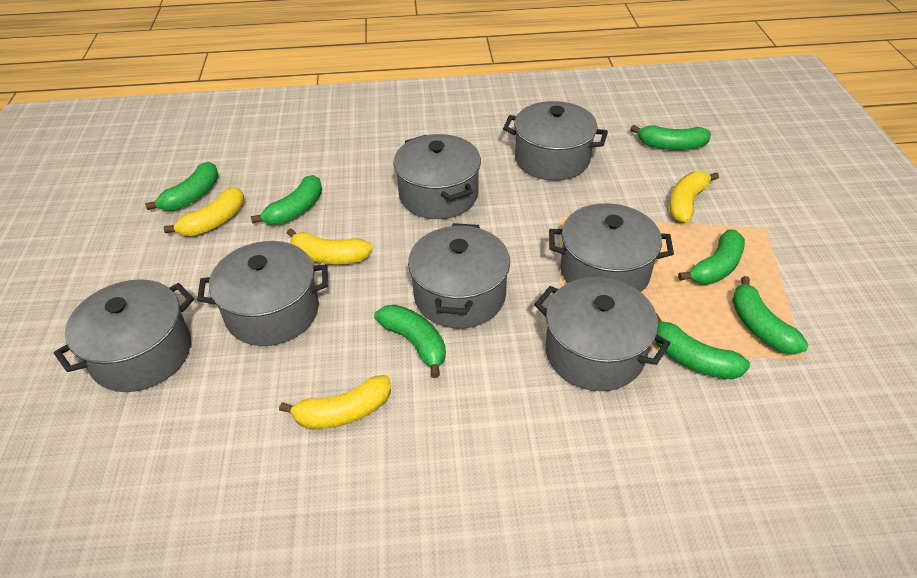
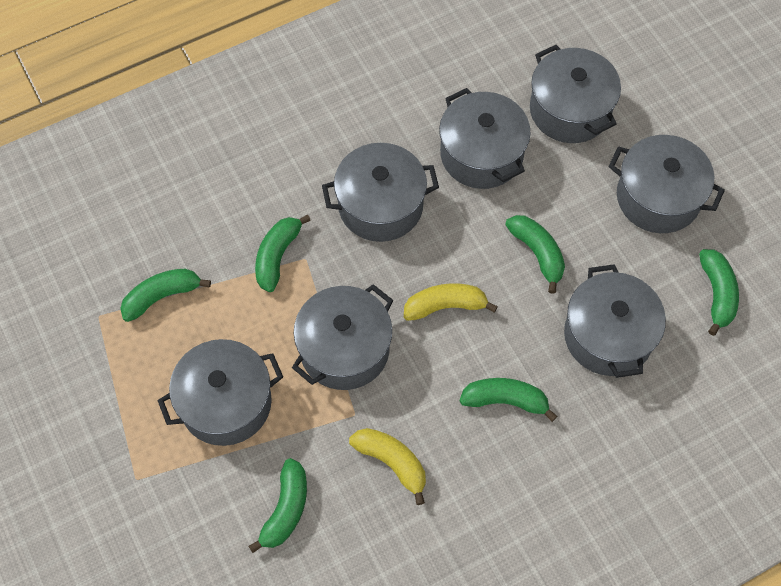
green banana: [145,162,219,211] [251,175,322,225] [374,305,446,378] [630,125,711,150] [655,313,750,379] [678,229,745,285] [732,276,808,355] = 7 -> [120,268,211,322] [248,458,307,553] [255,215,311,292] [460,378,557,422] [505,215,565,294] [699,249,739,336] = 6
yellow banana: [164,187,244,236] [279,375,391,429] [287,229,373,264] [669,171,719,223] = 4 -> [349,428,426,505] [404,283,498,321] = 2

